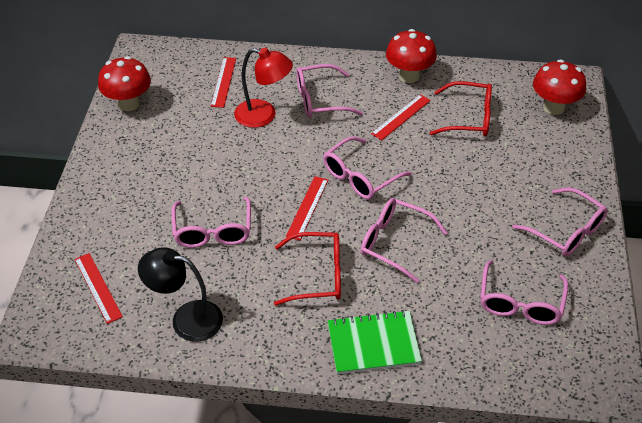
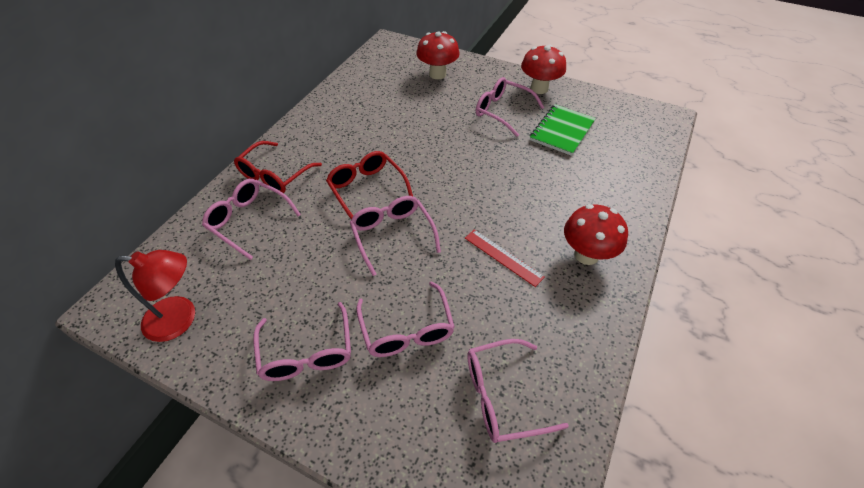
black lamp: [138,247,223,342] = 1 -> none = 0
red ruler: [74,253,123,324] [211,57,236,108] [286,176,328,240] [371,94,431,140] = 4 -> [465,230,545,287] = 1

